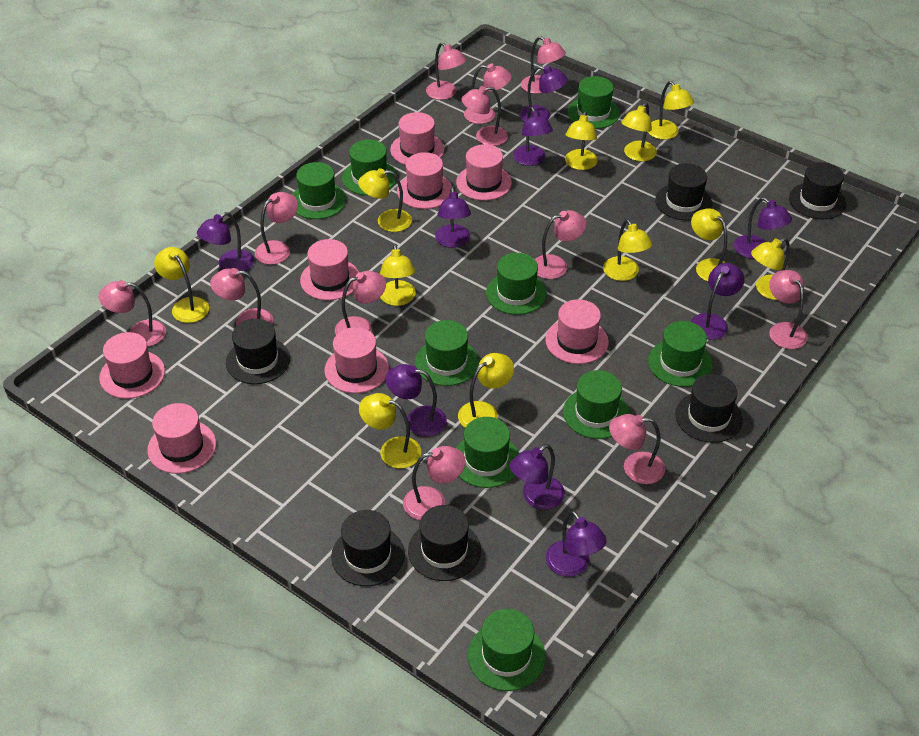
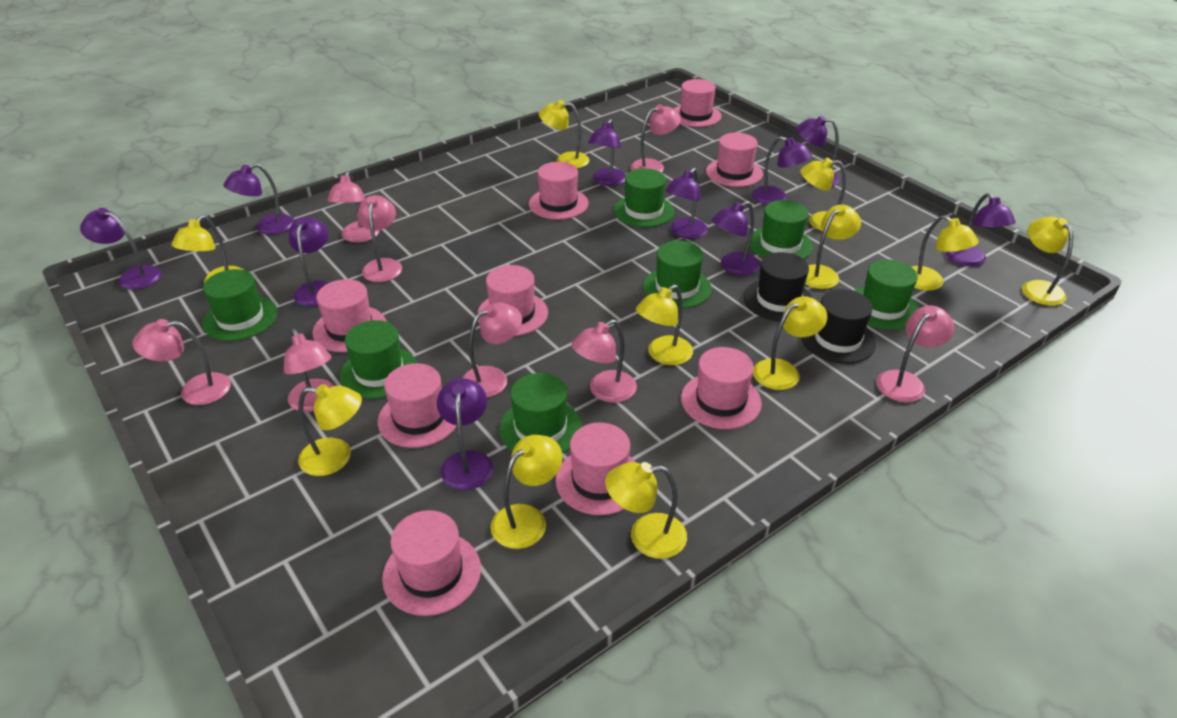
black hat: [226,319,290,384] [331,510,405,586] [408,505,481,581] [655,163,712,221] [675,374,743,443] [789,162,847,219] = 6 -> [744,252,813,321] [801,289,876,364] = 2
green hat: [292,162,346,219] [342,139,397,195] [415,320,479,386] [456,417,519,488] [468,609,546,691] [486,253,547,315] [563,370,630,439] [567,76,620,129] [648,321,713,387] = 9 -> [203,269,277,341] [340,320,417,399] [499,373,582,453] [614,168,674,227] [643,241,712,309] [750,200,813,259] [854,259,919,330] = 7
pink hat: [99,332,165,399] [147,403,216,474] [300,239,359,300] [324,327,389,393] [390,112,444,165] [397,152,452,209] [456,144,512,201] [545,299,609,364] = 8 -> [312,279,386,352] [378,363,457,448] [382,510,481,616] [477,265,548,336] [529,162,589,220] [556,422,636,515] [674,79,721,127] [681,347,762,429] [706,133,763,187] = 9
pink lamp: [98,280,166,347] [210,268,273,326] [255,192,298,265] [335,271,386,335] [403,446,466,520] [426,42,466,100] [461,86,508,146] [464,63,512,124] [521,36,566,94] [535,210,587,279] [609,414,665,484] [769,270,808,349] = 12 -> [132,319,231,405] [284,329,335,412] [327,171,380,243] [357,195,402,282] [462,303,522,398] [571,320,637,403] [630,104,681,172] [876,305,954,402] = 8
purple lamp: [197,212,254,271] [386,364,447,436] [435,187,471,248] [510,444,565,510] [513,107,553,166] [519,65,568,122] [546,511,607,577] [691,263,745,340] [734,197,792,259] = 9 -> [80,208,162,290] [223,163,295,235] [288,217,328,307] [437,378,493,490] [588,119,626,186] [665,168,708,239] [711,201,761,276] [752,136,812,205] [796,116,840,186] [945,193,1016,266] = 10

